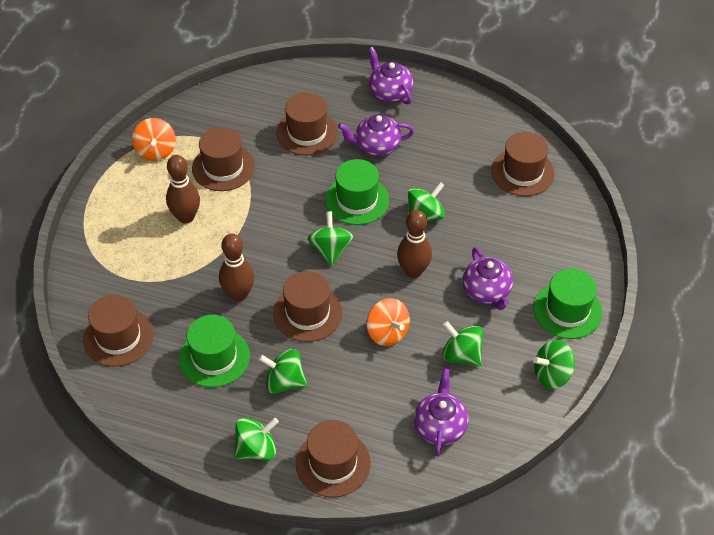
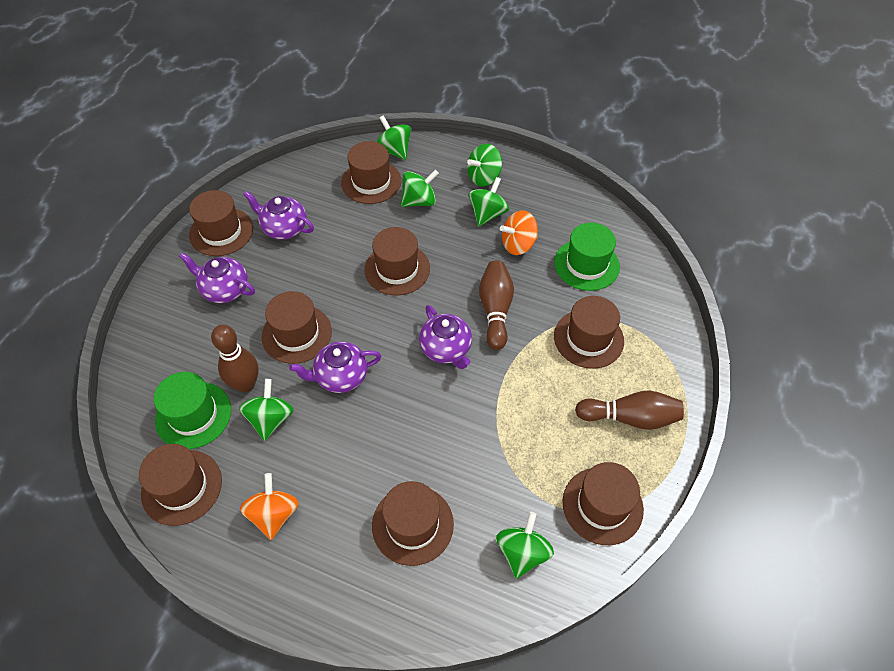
brown hat: [83,295,154,367] [192,127,255,191] [273,271,342,342] [277,93,338,155] [296,420,371,498] [491,132,555,196] = 6 -> [139,444,222,526] [189,190,253,256] [262,291,332,364] [341,141,401,204] [364,227,430,295] [372,481,454,566] [554,296,624,369] [562,462,644,545] = 8
green hat: [179,315,250,387] [325,159,389,225] [533,268,602,339] = 3 -> [154,372,231,449] [554,223,620,291] = 2

